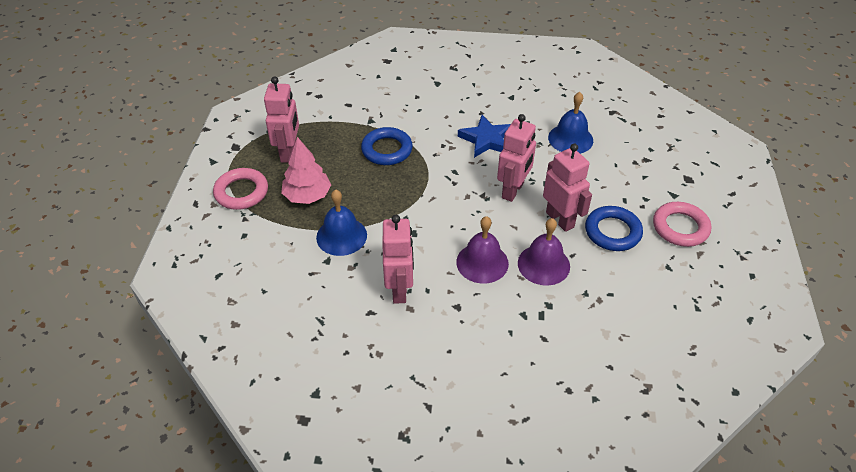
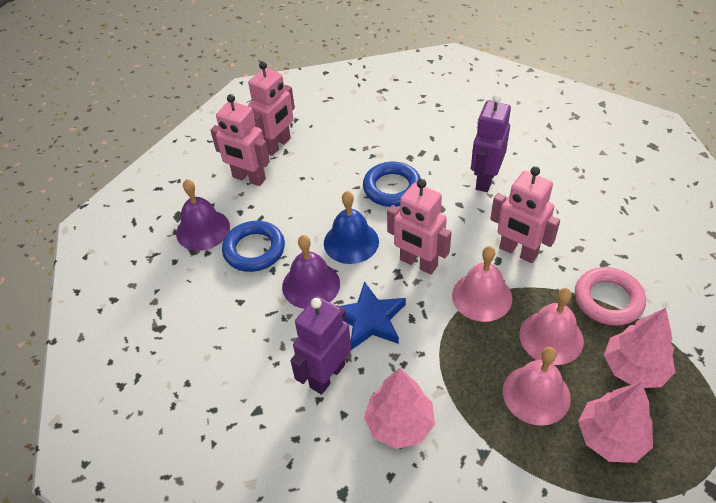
blue bell: [316,189,367,256] [548,92,593,154] = 2 -> [324,191,379,264] = 1
pink bell: none = 0 -> [452,246,512,322] [503,347,571,426] [520,288,584,365] = 3
pink ring: [213,168,268,210] [653,202,711,247] = 2 -> [575,267,646,326] = 1
pink tree: [281,137,331,204] = 1 -> [364,368,435,449] [578,382,653,463] [604,308,675,388] = 3
purple robot: none = 0 -> [291,296,351,395] [471,94,511,192] = 2

